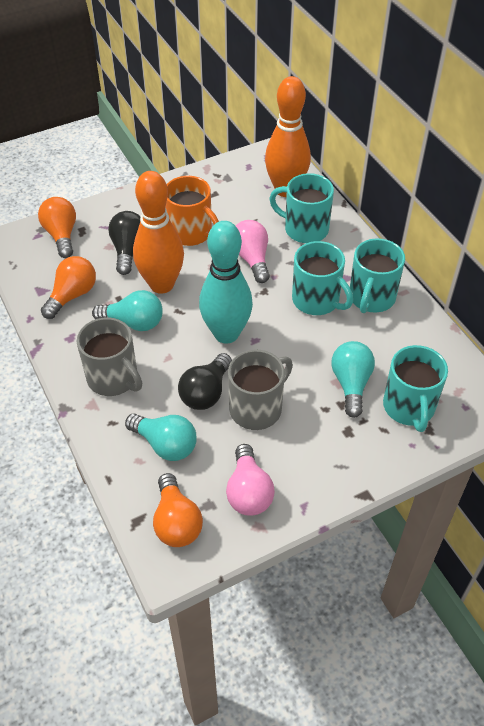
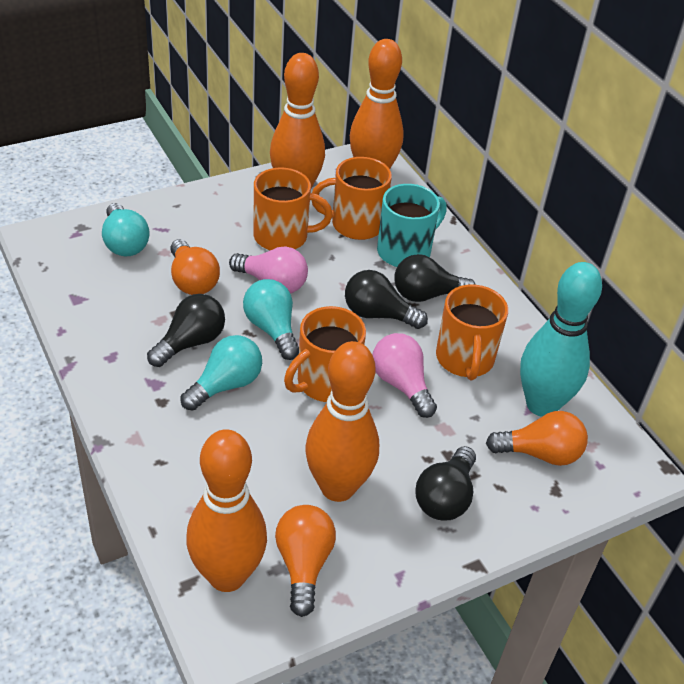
black light bulb: [108,211,141,275] [178,353,232,410] = 2 -> [147,294,225,367] [345,270,428,329] [394,254,476,302] [415,446,476,521] = 4
grey mug: [77,317,142,396] [228,350,293,430] = 2 -> none = 0
orange bowling pin: [133,171,184,294] [265,76,311,197] = 2 -> [186,429,267,592] [270,53,325,188] [306,341,379,502] [350,39,404,169] = 4
orange mug: [165,176,219,246] = 1 -> [254,168,333,250] [284,306,366,402] [312,157,392,240] [436,284,508,381] = 4
turquoise mug: [269,173,334,243] [292,241,353,315] [350,238,405,313] [383,345,448,432] = 4 -> [377,184,447,267] = 1

